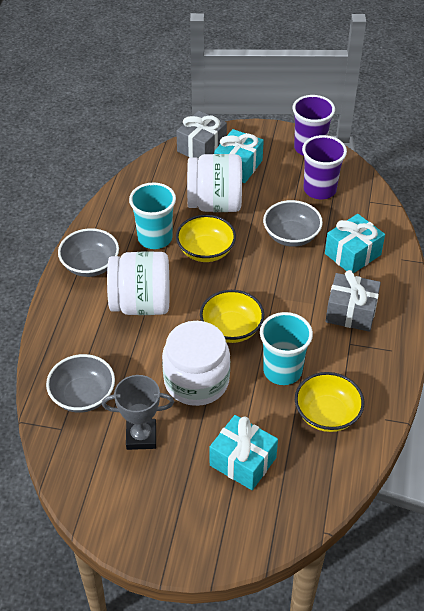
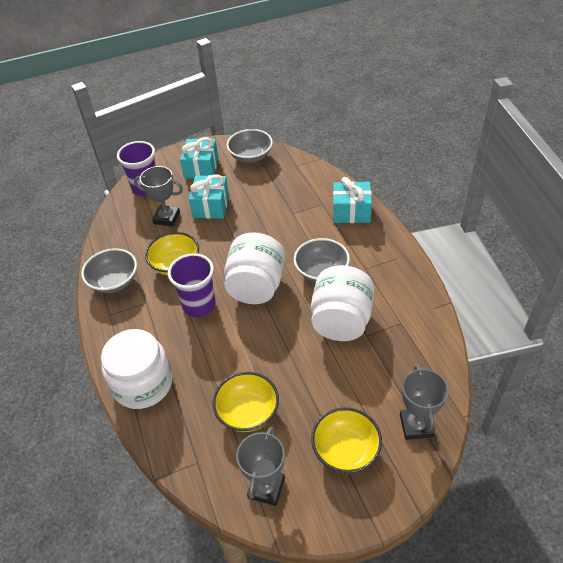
grey gift: [176,111,227,159] [326,270,381,332] = 2 -> none = 0
grey trophy: [102,375,174,450] = 1 -> [134,166,183,227] [236,427,285,506] [400,364,449,440] = 3
turquoise cup: [129,182,176,249] [260,312,313,385] = 2 -> none = 0

